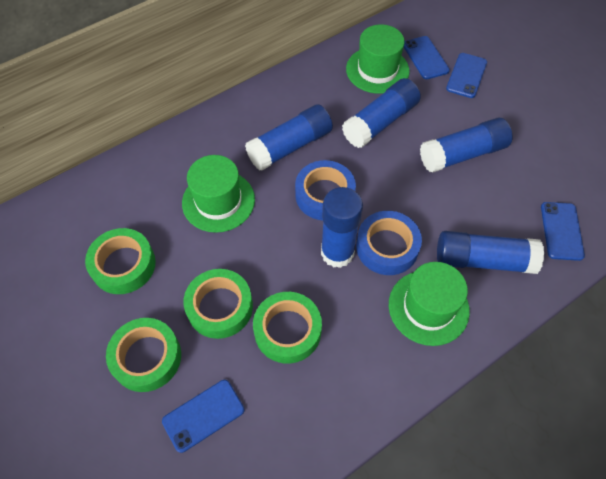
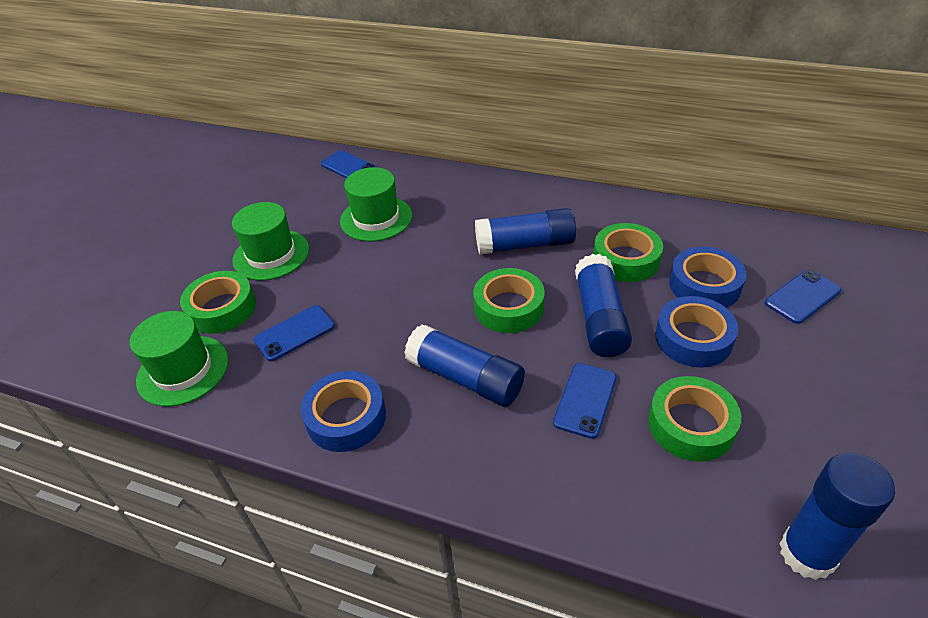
blue glue stick: [245,104,333,171] [321,187,363,268] [342,78,421,148] [420,118,512,173] [437,231,544,274] = 5 -> [404,324,525,407] [475,208,576,255] [575,254,632,357] [779,452,895,580] = 4
blue tape: [295,160,356,220] [356,211,422,275] = 2 -> [301,371,386,452] [655,296,738,368] [669,247,746,308] = 3

